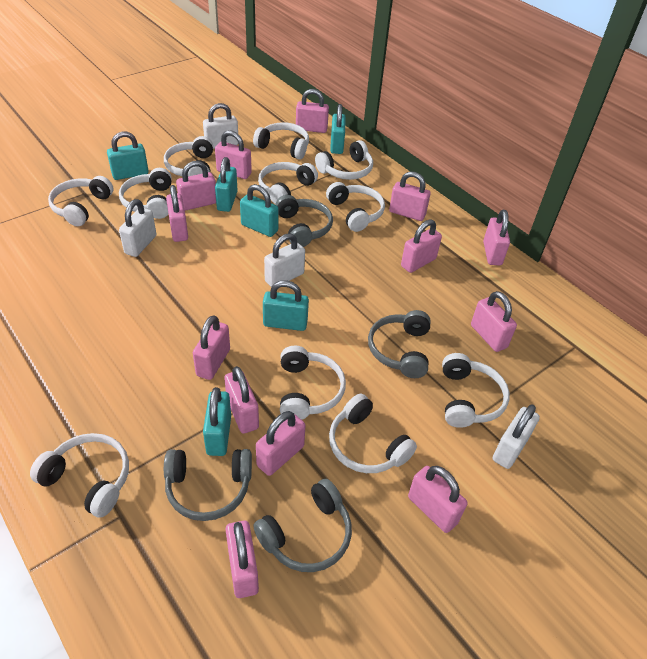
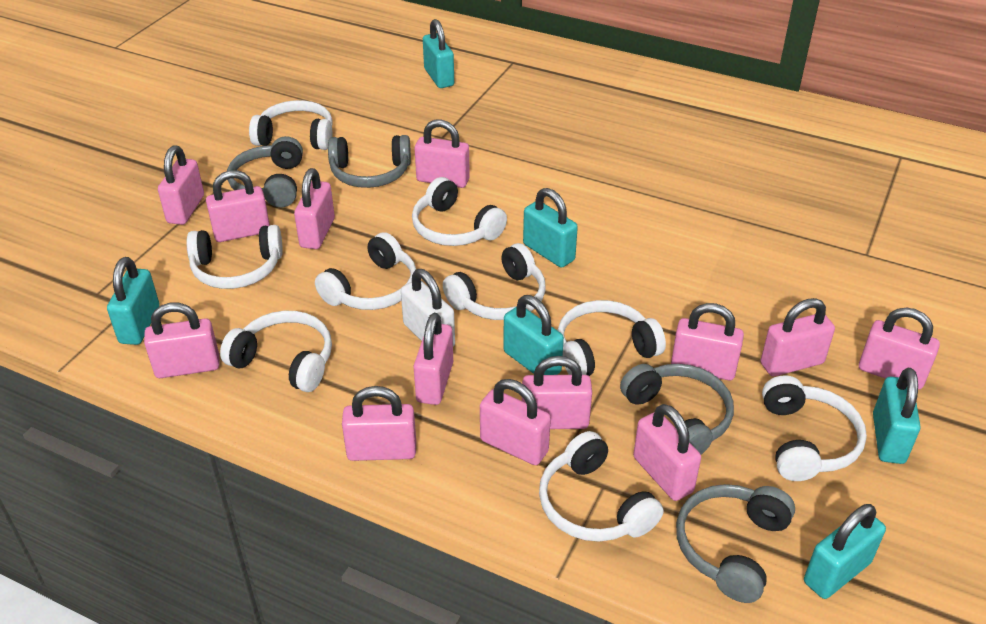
white headphones: [30,433,129,518] [48,176,114,226] [119,168,172,219] [164,136,213,177] [253,122,309,159] [258,162,318,204] [280,346,346,420] [315,140,373,180] [326,182,385,232] [329,394,417,473] [442,353,510,428] = 11 -> [186,225,283,289] [220,311,332,392] [249,100,333,150] [315,232,416,310] [412,177,507,246] [443,243,546,320] [539,431,664,542] [557,300,666,376] [762,375,867,481] = 9
white padlock: [119,199,156,257] [203,103,238,149] [264,233,305,287] [493,404,540,469] = 4 -> [401,269,455,347] = 1

